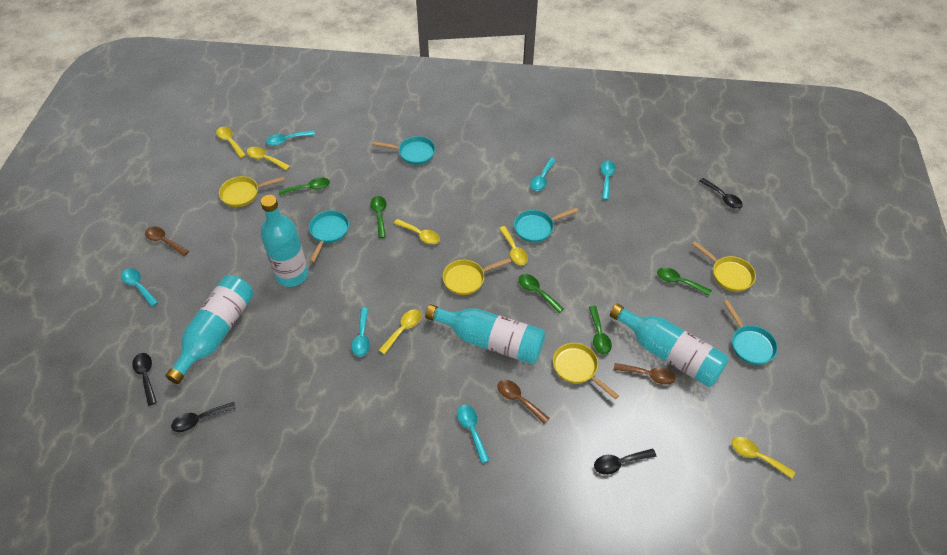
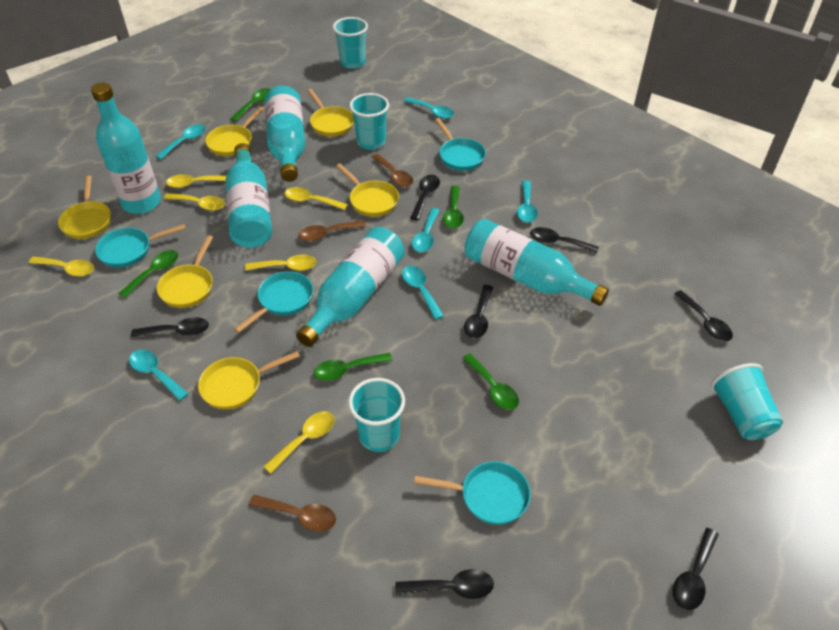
black spoon: [132,353,157,406] [171,402,236,432] [594,449,656,475] [699,178,743,209] = 4 -> [131,317,209,337] [395,569,494,599] [411,175,440,220] [464,285,493,339] [530,227,599,253] [673,528,719,610] [674,290,733,341] = 7
turquoise bottle: [165,275,254,384] [260,195,308,287] [425,304,545,364] [610,304,729,387] = 4 -> [91,83,161,214] [226,143,272,248] [265,85,305,182] [296,227,405,347] [464,219,609,306] = 5
turquoise cup: none = 0 -> [333,17,368,69] [348,378,405,452] [349,93,389,150] [711,363,783,440] = 4
yellow pan: [219,176,285,207] [443,258,511,295] [553,343,619,400] [692,242,756,292] = 4 -> [58,176,111,239] [157,235,213,308] [198,351,300,410] [205,107,265,156] [307,89,354,137] [336,164,399,217] = 6

